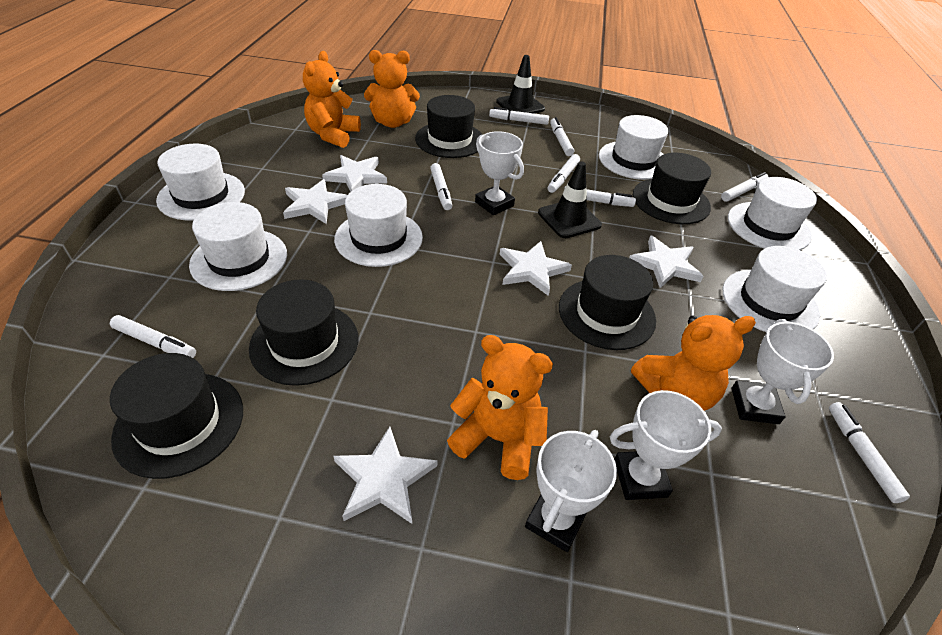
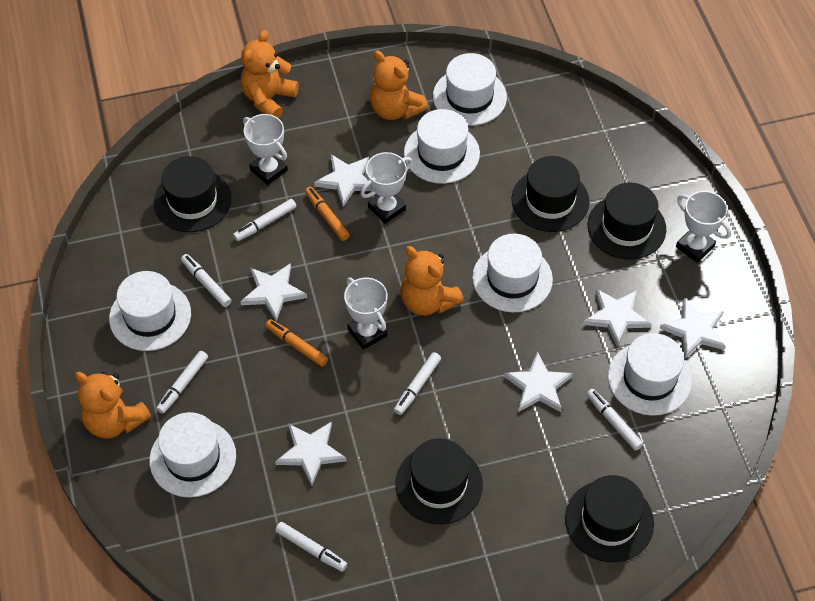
black traffic cone: [496,55,545,114] [538,161,602,238] = 2 -> none = 0
orange marker: none = 0 -> [265,319,328,367] [305,187,350,241] = 2
white marker: [110,315,196,358] [430,163,452,210] [489,107,549,125] [548,154,580,193] [550,117,574,156] [564,186,636,207] [721,172,769,202] [829,402,910,503] = 8 -> [156,351,208,414] [181,254,232,307] [233,199,296,241] [275,522,347,572] [394,352,441,415] [587,389,643,451] = 6
white star: [283,179,347,224] [322,155,387,192] [333,427,437,524] [500,241,572,296] [629,235,704,288] = 5 -> [240,263,307,321] [275,421,347,486] [314,154,373,207] [504,352,573,412] [583,289,651,347] [659,298,726,358] = 6

